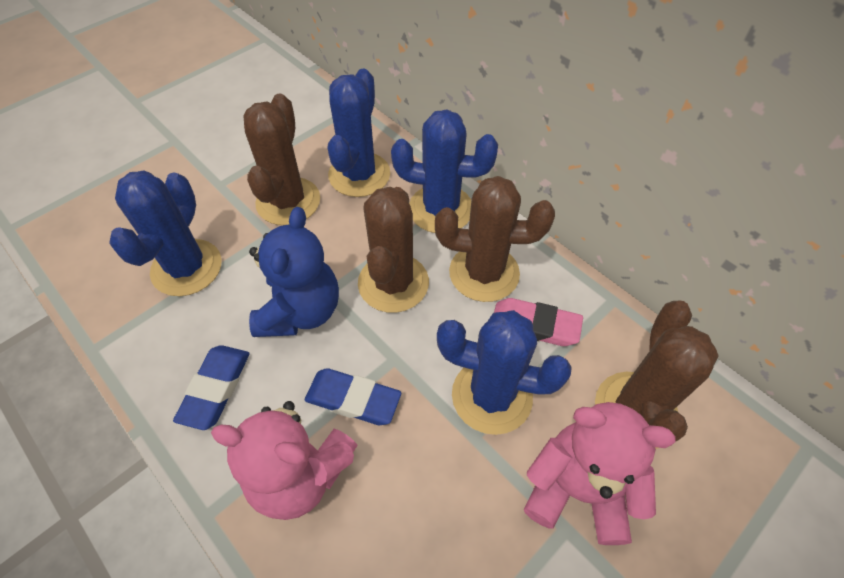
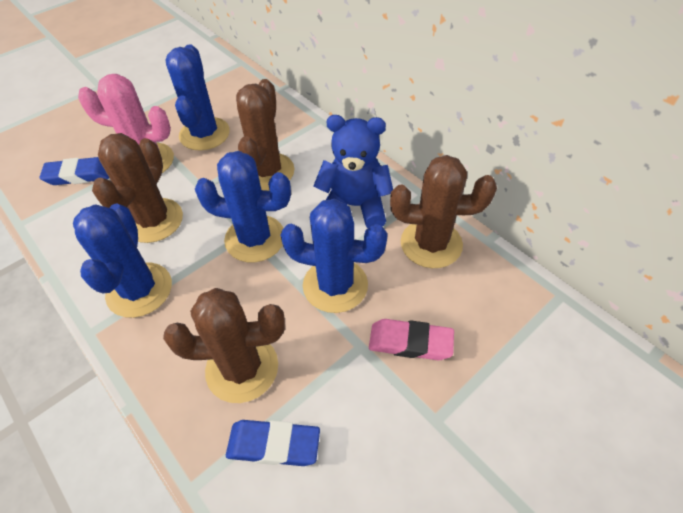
pink cactus: none = 0 -> [78,74,174,173] = 1
pink teddy bear: [211,401,358,520] [524,402,676,545] = 2 -> none = 0

